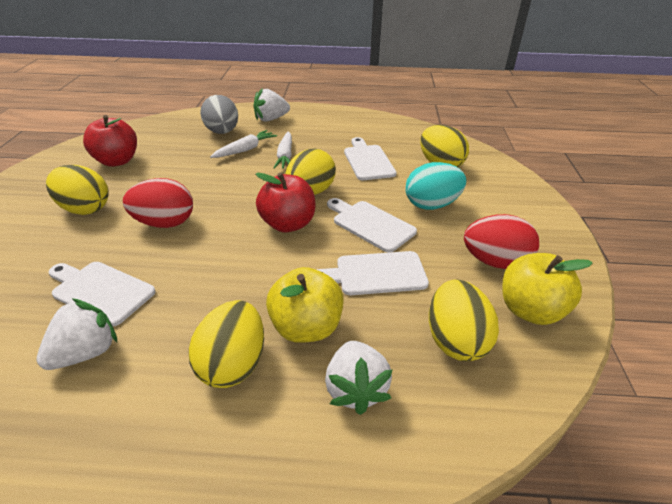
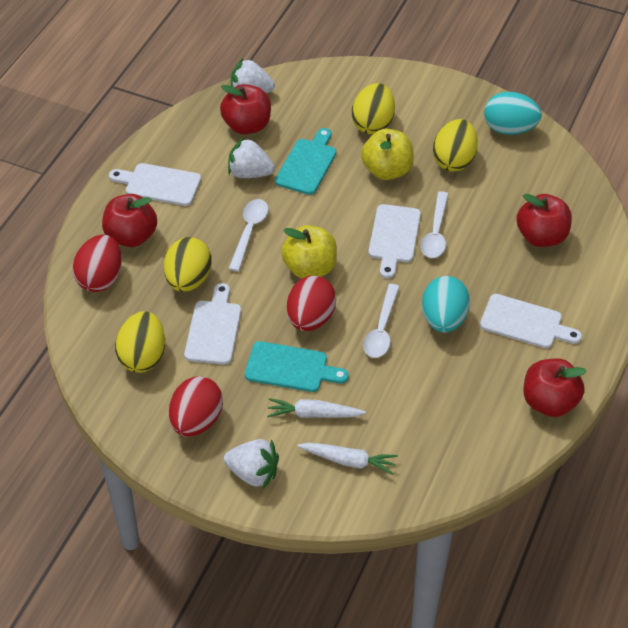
grey egg: [200,95,238,134] = 1 -> none = 0
red apple: [83,115,137,167] [255,172,316,233] = 2 -> [102,194,157,247] [220,84,271,135] [516,194,572,247] [523,359,587,417] = 4
red egg: [123,178,193,228] [464,214,539,269] = 2 -> [72,234,122,292] [169,377,223,437] [287,275,336,331] = 3
turquoise cutting board: none = 0 -> [245,341,349,392] [275,128,336,195] = 2
turquoise egg: [405,162,466,210] = 1 -> [422,276,470,332] [484,92,542,135] = 2
white spoon: none = 0 -> [229,199,268,272] [363,284,400,358] [421,191,448,258] = 3
yellow egg: [46,165,109,215] [189,300,264,388] [285,148,336,195] [420,125,469,167] [429,279,499,361] = 5 -> [115,311,165,373] [164,237,212,292] [352,83,395,134] [433,119,478,171] = 4

